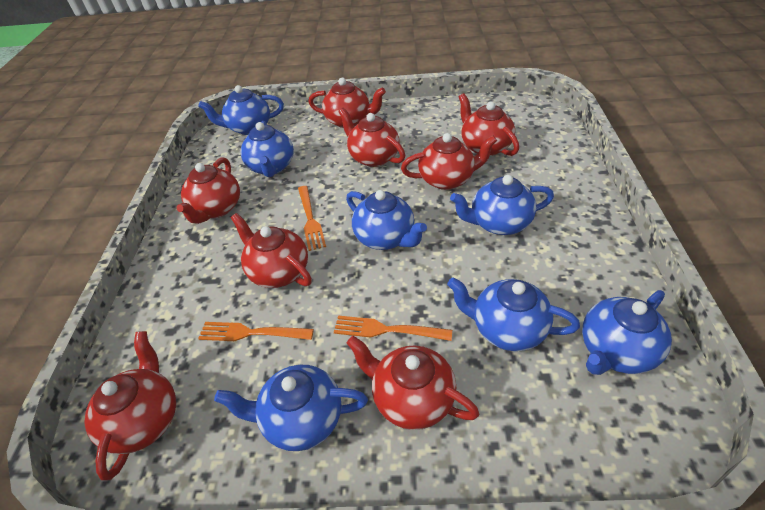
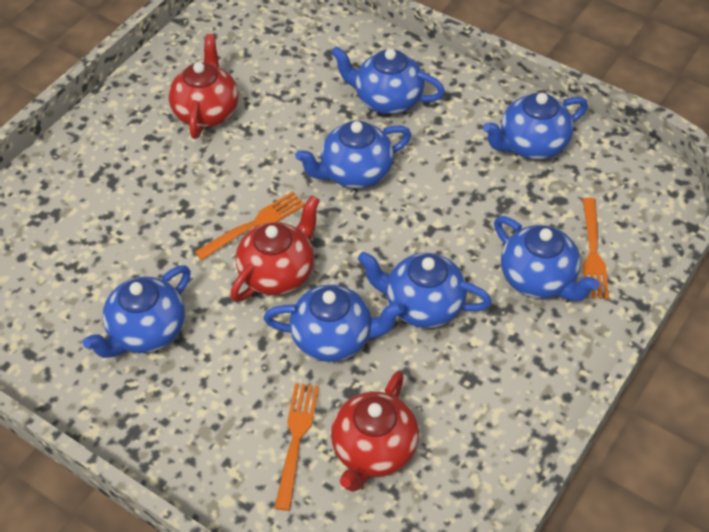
red teapot: [84,331,176,480] [176,157,240,224] [231,213,312,288] [308,78,386,128] [338,108,405,167] [346,336,479,430] [401,133,497,190] [459,93,519,156] = 8 -> [168,34,239,139] [230,195,320,302] [331,371,419,492] = 3

